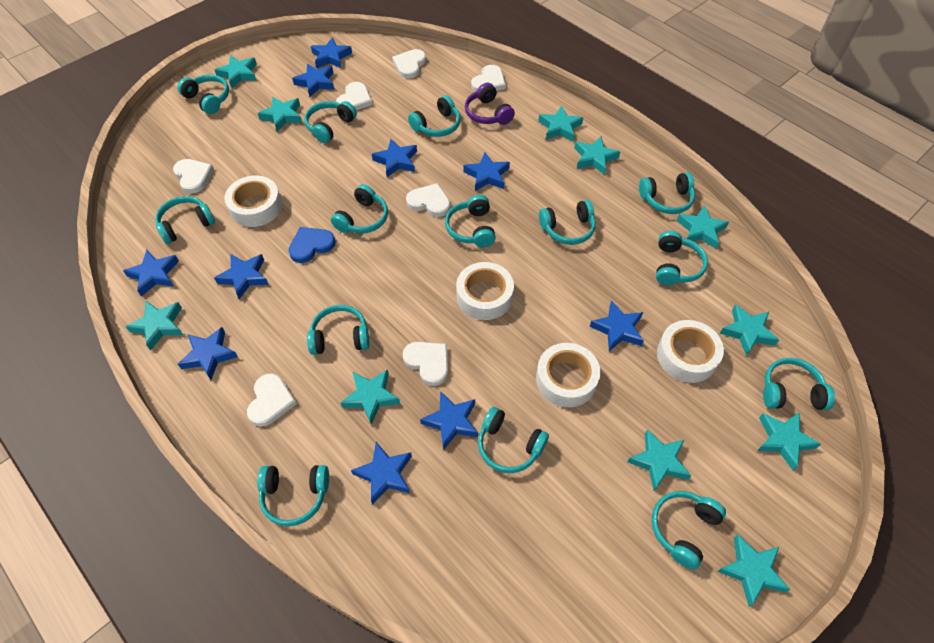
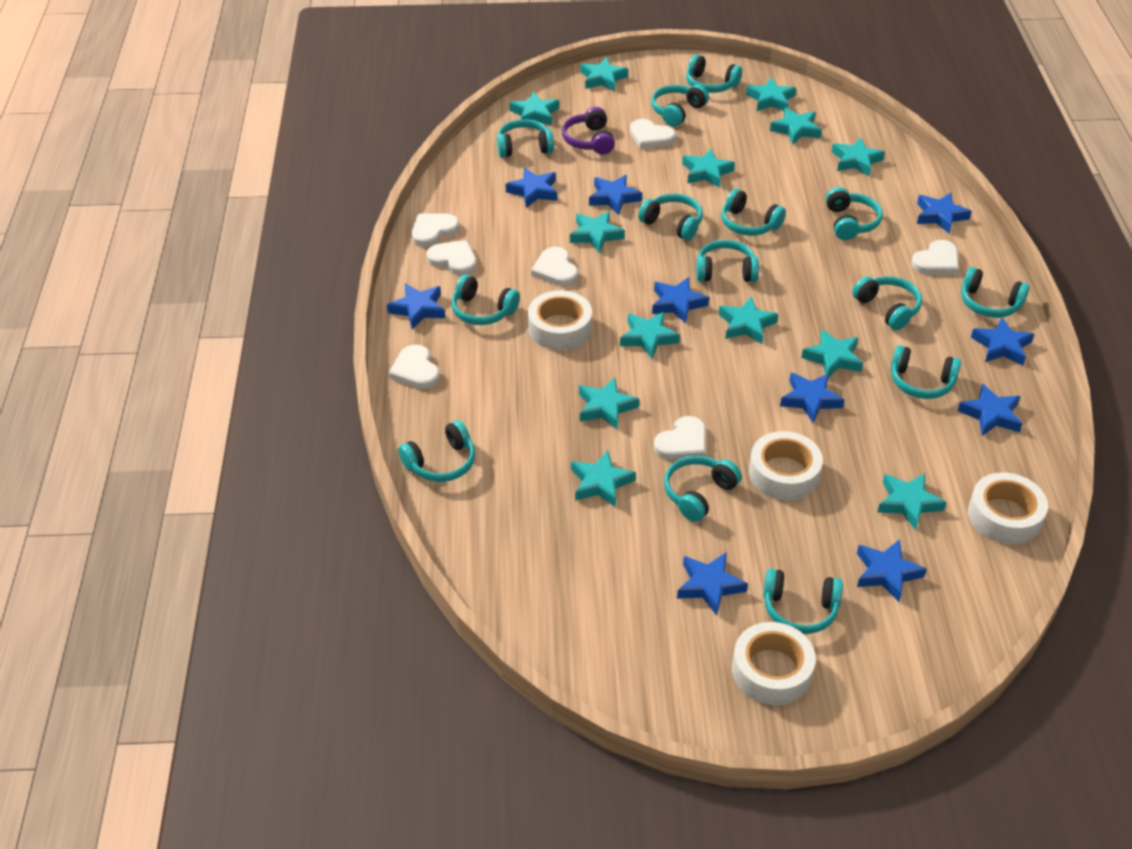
blue heart: [288,227,336,263] = 1 -> none = 0
turquoise star: [126,301,183,351] [215,55,257,88] [258,97,302,132] [341,369,400,425] [538,106,583,142] [574,136,620,175] [628,429,691,491] [677,205,729,249] [717,535,790,606] [719,304,779,356] [757,412,821,470] = 11 -> [510,91,559,125] [570,211,625,253] [571,450,636,507] [579,378,639,429] [580,57,628,91] [620,312,680,359] [682,148,735,188] [719,297,778,344] [746,78,796,111] [770,108,822,145] [801,329,863,378] [832,138,885,176] [878,473,947,530] = 13

